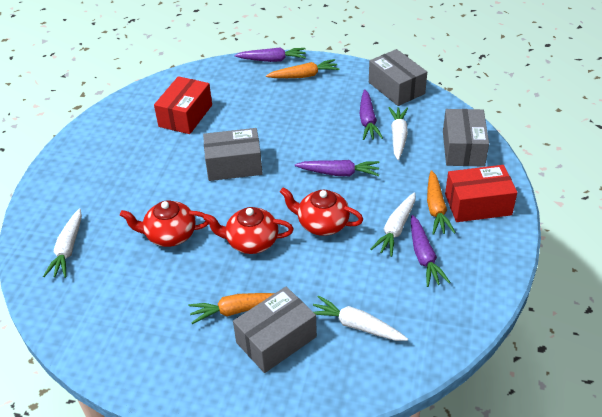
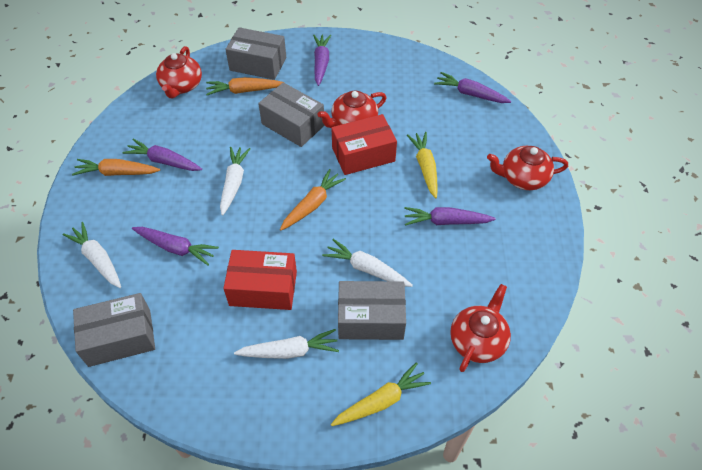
purple carrot: [234,47,306,62] [295,160,380,176] [359,89,383,140] [411,215,451,287] = 4 -> [122,139,202,171] [132,227,219,266] [313,35,331,86] [404,207,496,226] [434,72,512,103] = 5
red teapot: [120,200,209,247] [203,207,294,254] [280,187,363,236] = 3 -> [156,46,202,98] [318,91,386,128] [450,284,511,372] [487,146,568,190] = 4
yellow carrot: none = 0 -> [331,362,431,426] [407,132,438,198] = 2

